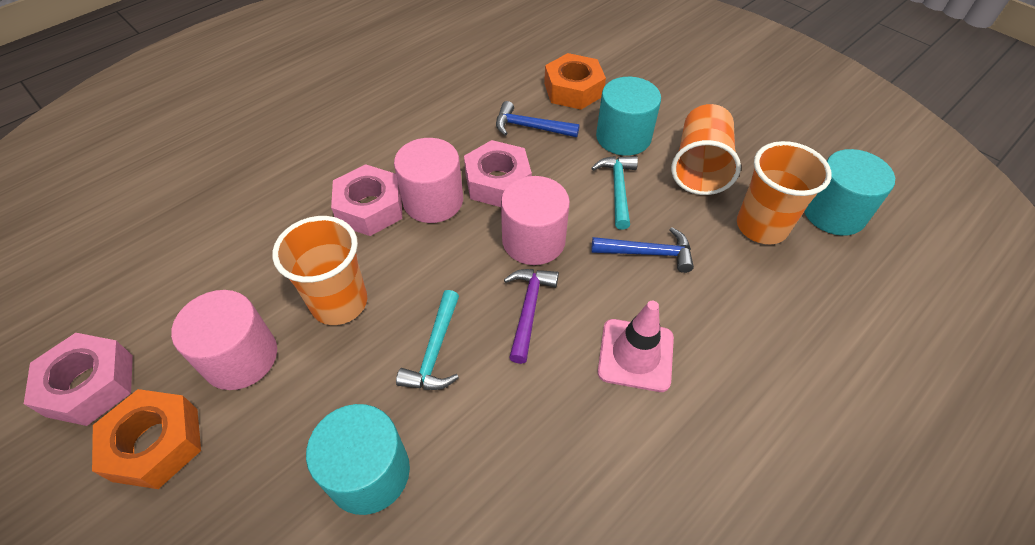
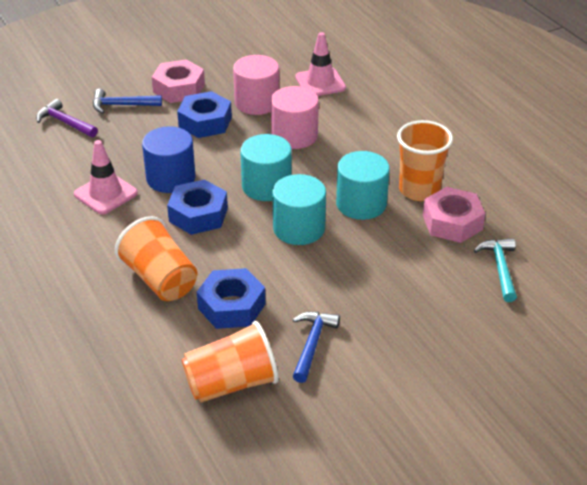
blue cylinder: none = 0 -> [142,126,196,193] = 1
blue nut: none = 0 -> [167,179,228,235] [177,91,232,138] [197,268,265,329] = 3
orange nut: [92,389,201,489] [544,53,606,110] = 2 -> none = 0
pink cylinder: [171,290,277,390] [394,138,463,223] [501,176,570,265] = 3 -> [233,55,279,115] [271,86,319,149] = 2
pink nut: [24,333,133,426] [331,164,402,236] [464,140,532,207] = 3 -> [152,59,205,103] [423,187,485,243] = 2
pink traffic cone: [598,301,674,392] = 1 -> [74,140,138,214] [295,32,346,96] = 2
turquoise hammer: [396,290,459,390] [592,156,638,230] = 2 -> [474,238,517,302] = 1

